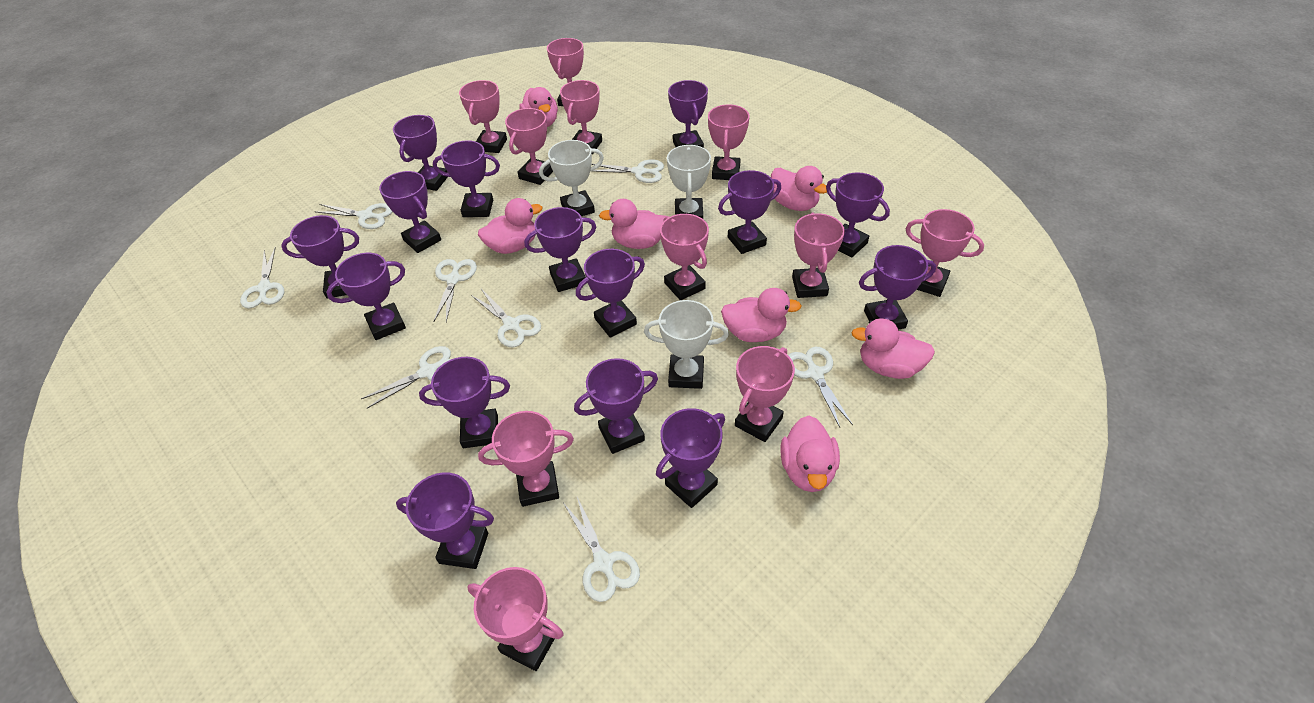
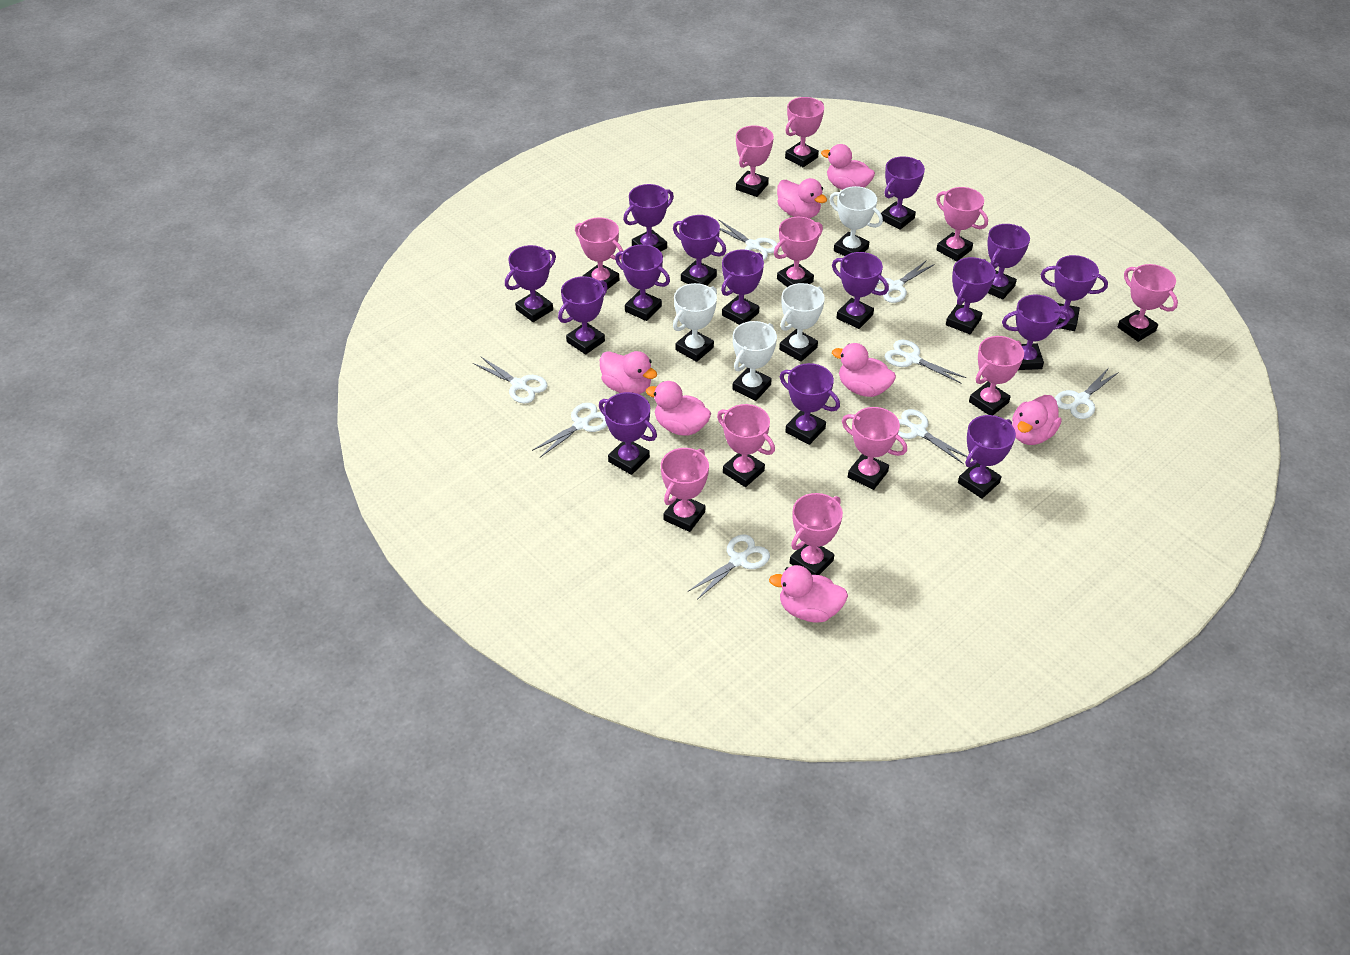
white trophy: [539,140,604,216] [644,300,729,389] [667,145,711,219] = 3 -> [673,283,717,362] [732,321,777,401] [779,283,825,362] [829,186,883,256] = 4

